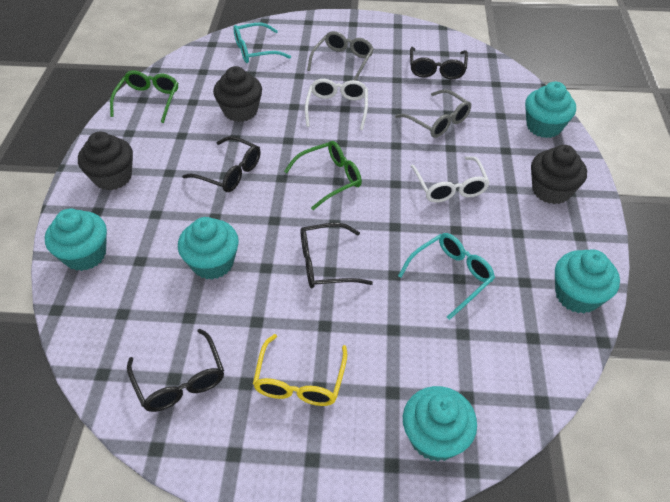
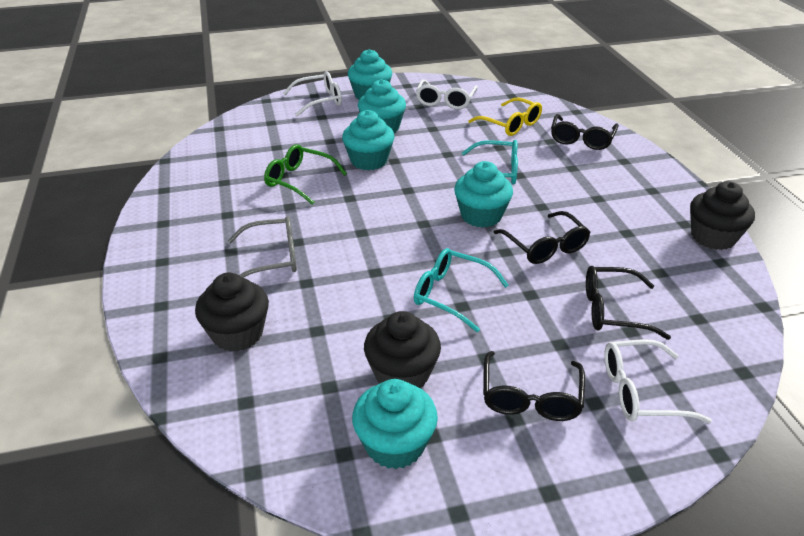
green glasses: [110,70,178,123] [284,141,362,210] = 2 -> [264,144,347,205] = 1
grey glasses: [307,31,374,81] [395,89,472,138] = 2 -> [228,216,297,278] = 1
white glasses: [305,79,368,130] [410,156,490,203] = 2 -> [283,71,342,116] [416,80,478,109] [604,339,712,423] = 3

